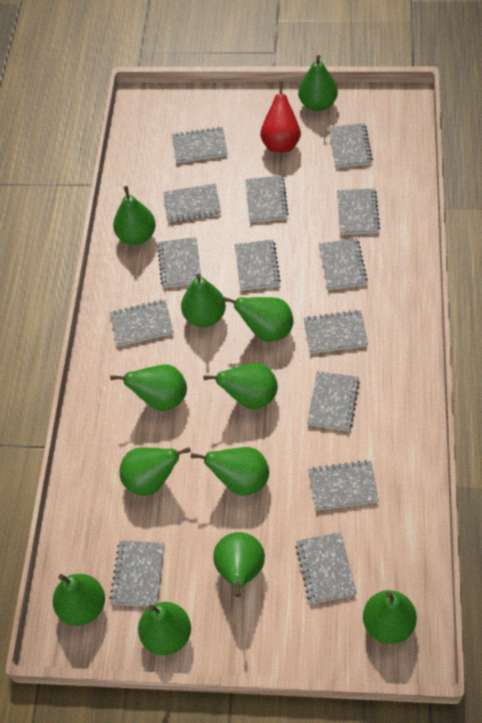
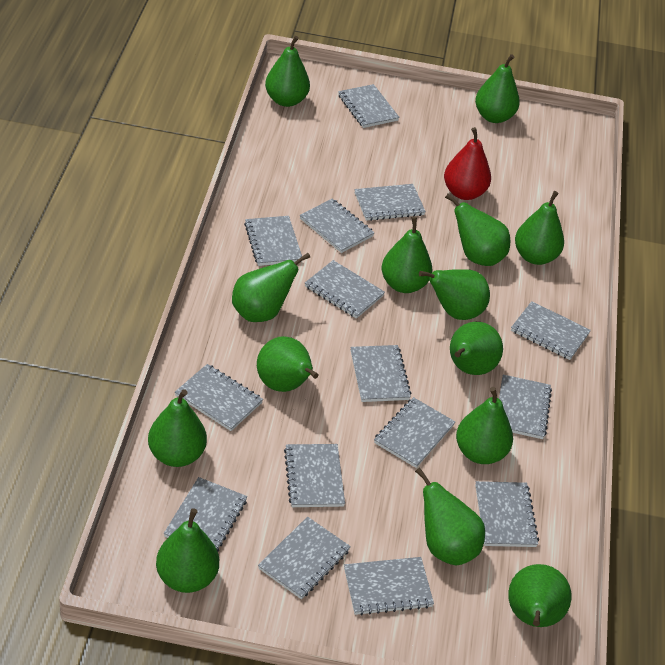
green pear: [53,574,105,626] [110,365,187,411] [113,186,156,245] [119,447,191,496] [138,602,191,655] [181,274,226,327] [191,447,269,496] [203,363,278,409] [213,532,265,597] [222,297,294,342] [298,55,338,111] [363,590,417,644] = 12 -> [148,389,207,467] [156,509,219,593] [232,253,310,322] [257,336,319,392] [265,36,310,107] [382,217,432,293] [415,467,485,565] [419,269,490,320] [445,194,510,266] [450,322,503,375] [456,387,513,464] [475,54,520,123] [508,564,572,627] [515,191,564,265] = 14
grey notebook: [110,300,173,347] [110,541,165,606] [157,237,201,288] [163,184,221,223] [172,127,227,163] [235,240,281,291] [246,176,288,222] [295,532,357,604] [304,310,368,354] [307,371,360,431] [308,460,379,511] [319,238,368,290] [329,123,373,168] [337,188,380,235] = 14 -> [164,477,247,552] [175,364,263,431] [244,216,302,266] [258,517,351,599] [284,444,345,507] [300,198,374,253] [305,260,385,319] [338,84,400,128] [344,557,434,616] [350,345,411,402] [355,184,426,221] [374,397,455,468] [475,481,539,547] [499,374,552,439] [511,301,591,360] = 15

